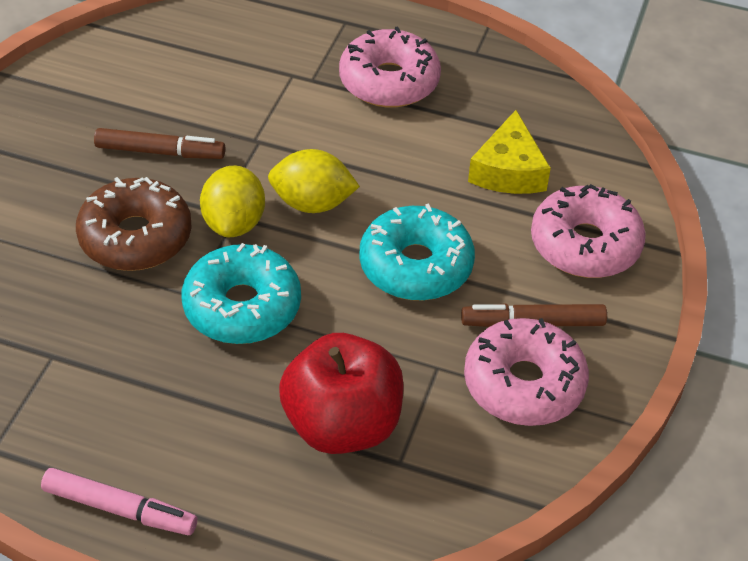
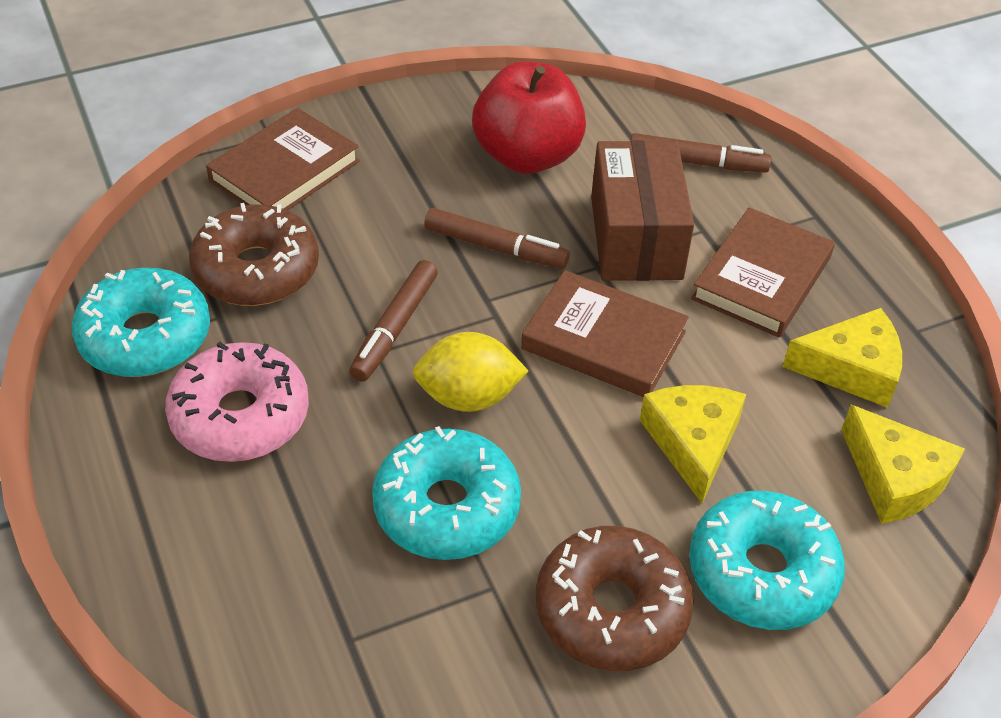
brown book: none = 0 -> [206,108,360,210] [521,270,689,397] [691,207,835,337] = 3
brown box: none = 0 -> [591,140,694,281] = 1
brown donut: [76,177,192,271] = 1 -> [189,203,319,306] [536,526,694,671] = 2
brown marker: [94,128,225,159] [461,303,607,327] = 2 -> [349,260,438,382] [424,208,570,269] [630,133,771,173] = 3
pink donut: [339,26,441,108] [464,318,589,426] [531,184,646,278] = 3 -> [165,342,309,462] = 1
pink marker: [41,468,197,535] = 1 -> none = 0
turquoise donut: [182,243,301,344] [359,204,475,301] = 2 -> [72,268,210,377] [372,426,521,560] [689,491,845,630] = 3
yellow cheese: [468,110,551,194] = 1 -> [640,385,746,503] [782,308,902,408] [841,405,965,524] = 3
yellow lemon: [200,166,265,237] [268,149,360,213] = 2 -> [413,332,528,412] = 1

